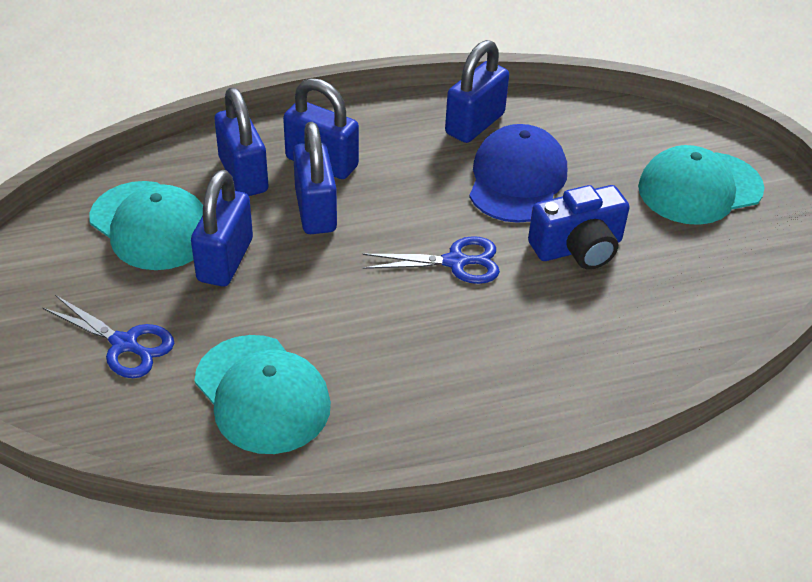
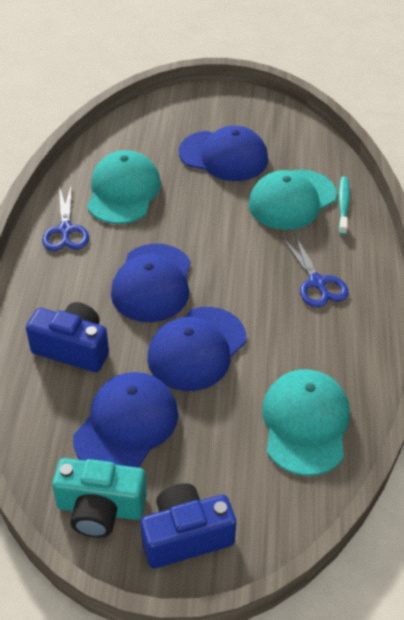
blue camera: [528,185,630,270] = 1 -> [26,302,109,372] [140,483,236,568] = 2
blue cap: [469,124,567,223] = 1 -> [73,372,178,468] [111,244,191,322] [147,307,246,391] [179,126,268,181] = 4
blue padlock: [191,170,253,287] [215,87,269,196] [283,78,359,179] [293,122,337,234] [445,40,509,143] = 5 -> none = 0
turquoise camera: none = 0 -> [52,458,147,538] = 1
turquoise toothbrush: none = 0 -> [338,176,350,235] = 1

